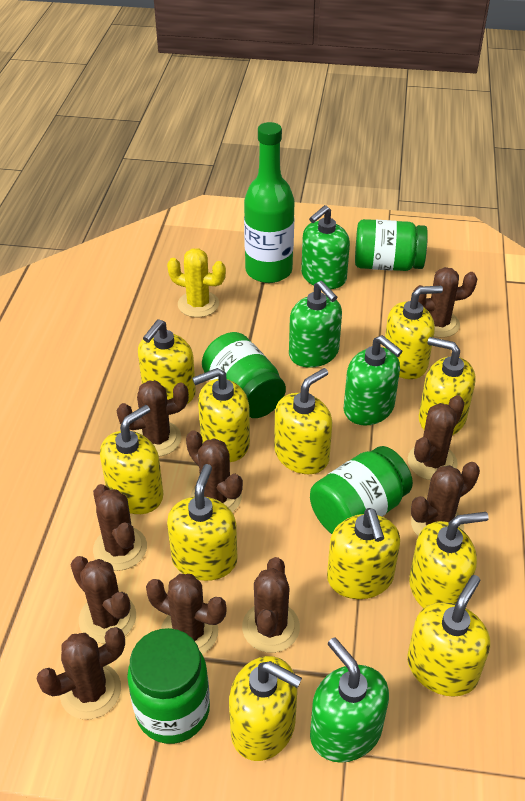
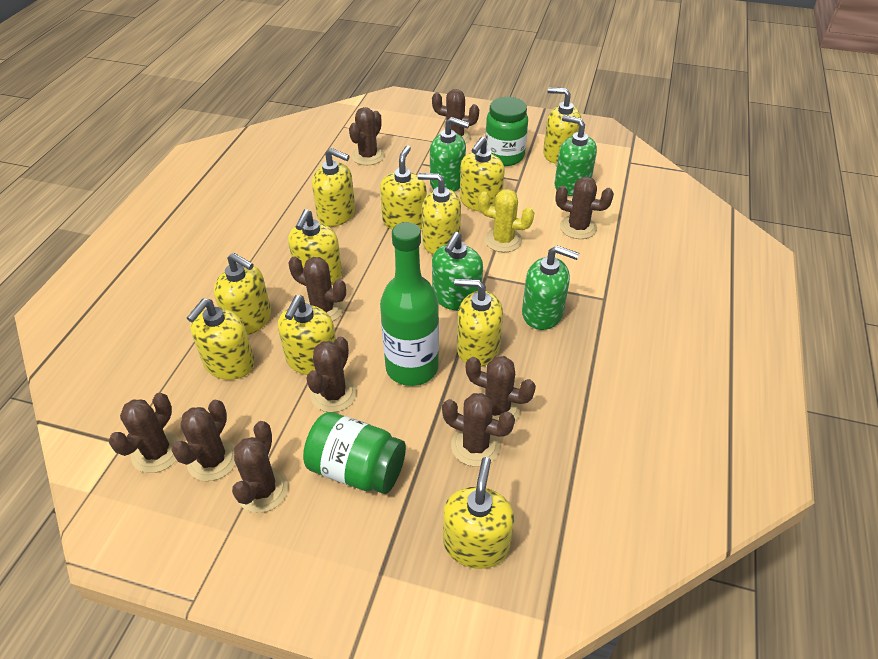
green jar: [127,628,210,744] [202,332,286,418] [310,446,413,534] [355,219,428,271] = 4 -> [303,412,406,494] [485,97,528,166] = 2

